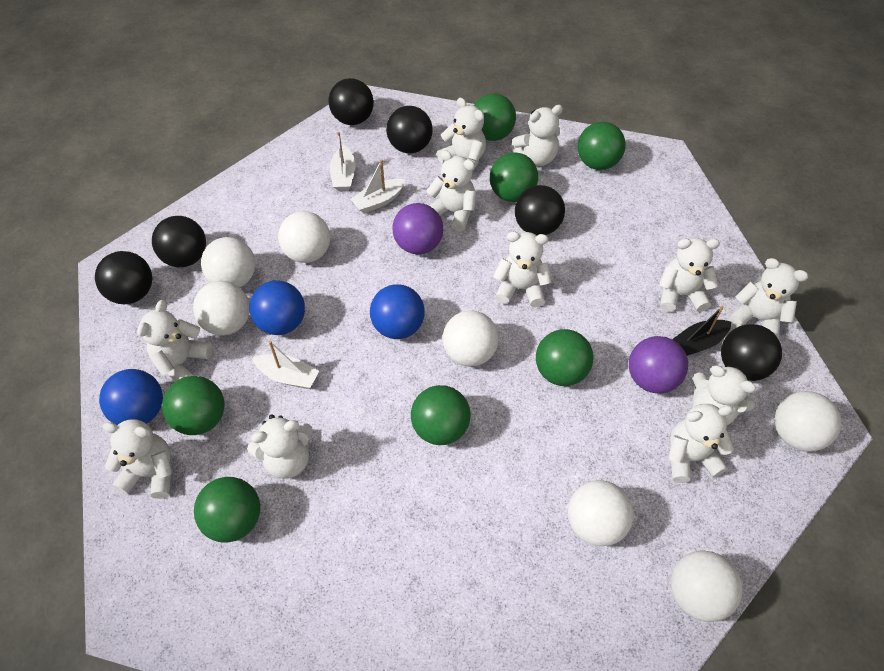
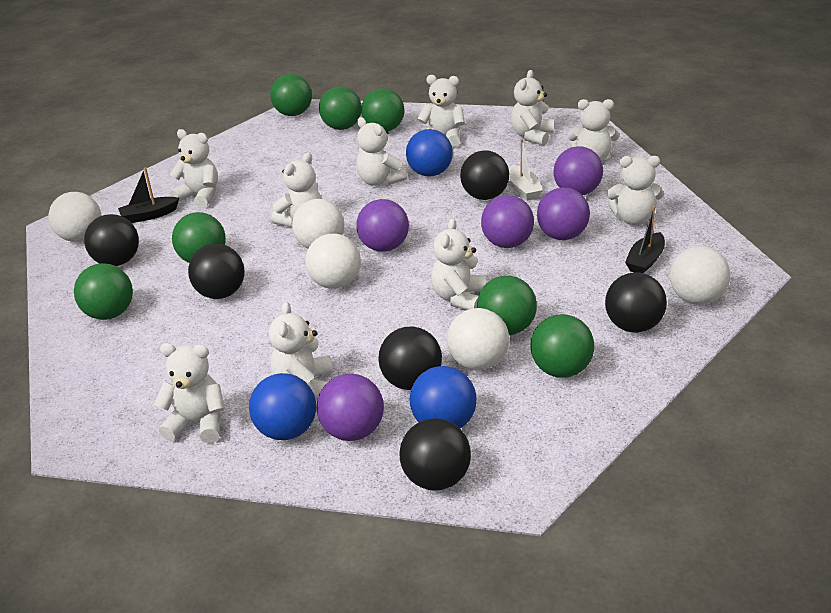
black boat: [672,306,731,356] = 1 -> [118,167,179,223] [625,206,665,273] = 2
purple ball: [392,203,443,254] [629,336,688,394] = 2 -> [317,374,384,441] [356,199,409,252] [481,195,534,248] [537,187,590,240] [554,146,603,195] = 5
white ball: [193,281,250,336] [201,237,255,287] [278,211,330,263] [443,310,499,367] [568,480,634,546] [671,550,742,622] [775,391,841,451] = 7 -> [49,192,101,242] [292,199,344,249] [305,234,361,289] [447,308,509,370] [670,246,730,305] = 5
white boat: [252,341,319,389] [330,132,356,191] [351,160,406,213] = 3 -> [509,139,543,201] = 1
white teddy bear: [103,420,172,499] [137,300,213,381] [247,415,313,479] [426,150,476,232] [437,98,486,168] [493,231,552,308] [510,105,563,166] [659,238,720,312] [669,404,734,483] [692,365,756,425] [729,258,808,340] = 11 -> [154,343,225,443] [170,129,218,208] [269,302,332,399] [271,153,322,227] [356,117,407,186] [418,75,465,147] [431,218,486,310] [511,70,554,145] [568,99,619,161] [607,156,664,225] = 10

